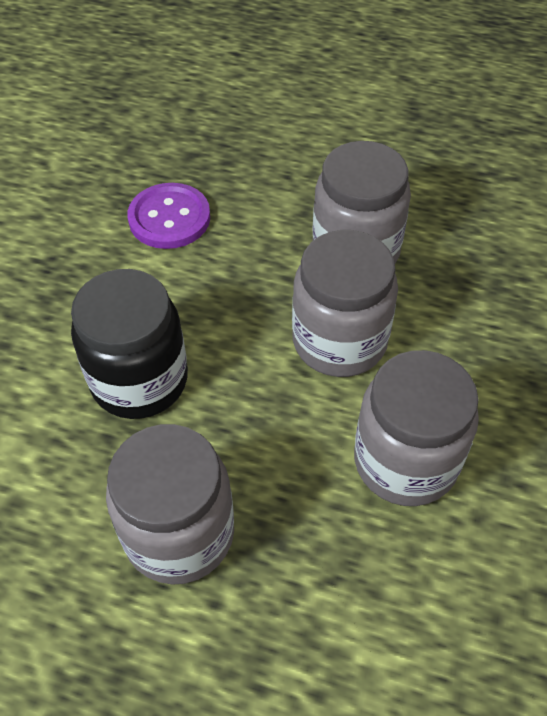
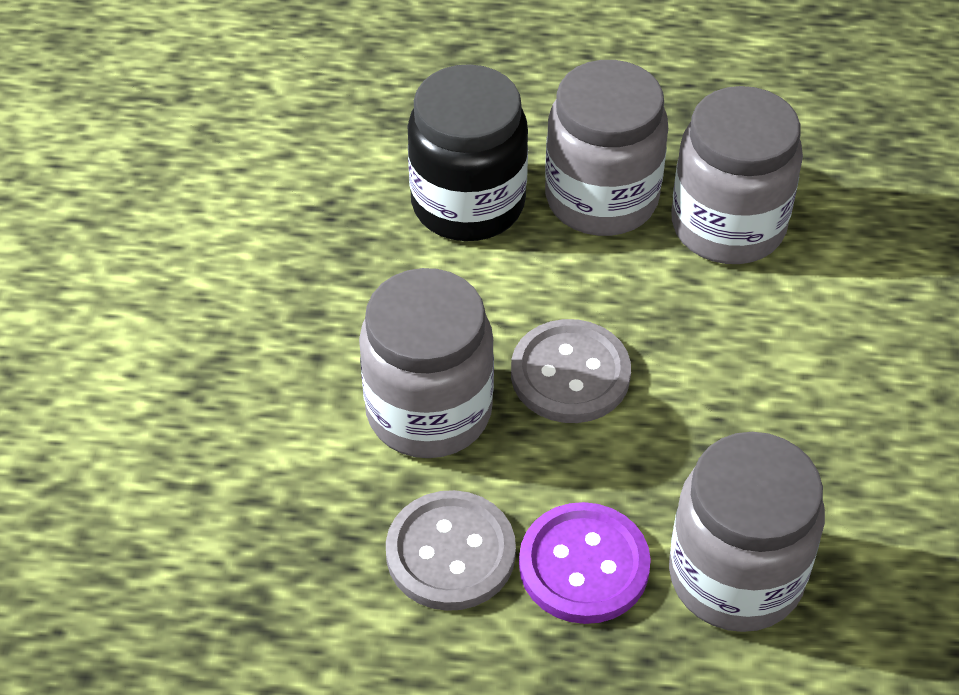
grey button: none = 0 -> [386,490,516,611] [511,319,631,423] = 2

